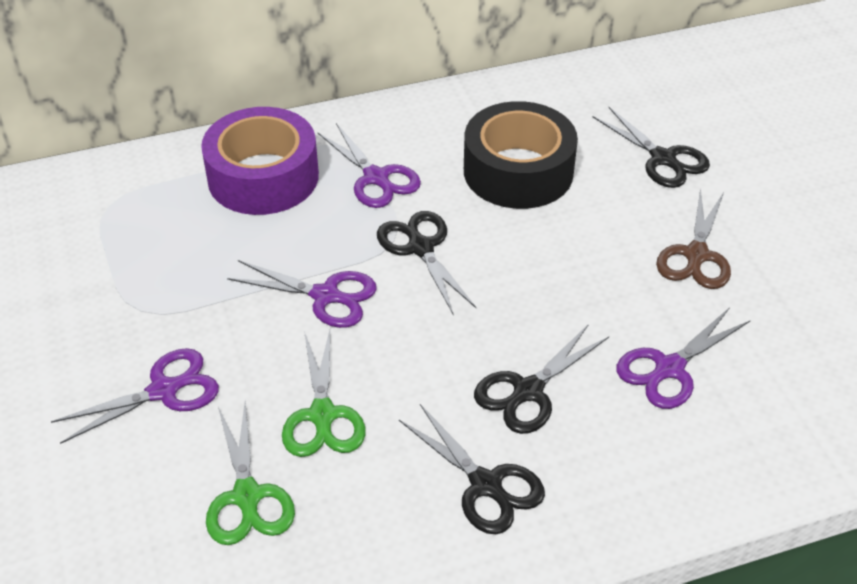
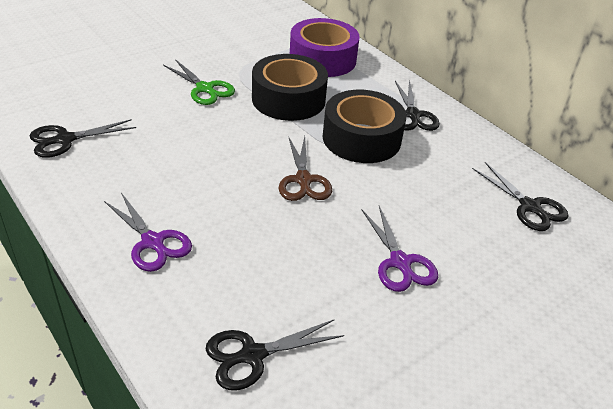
black tape: [464,101,578,209] = 1 -> [252,54,328,121] [323,90,406,163] = 2
green scissors: [206,402,295,545] [282,330,365,457] = 2 -> [163,59,235,105] = 1
purple scissors: [51,348,219,444] [227,260,377,328] [317,123,421,208] [616,307,751,409] = 4 -> [104,193,192,272] [361,206,438,292] = 2

